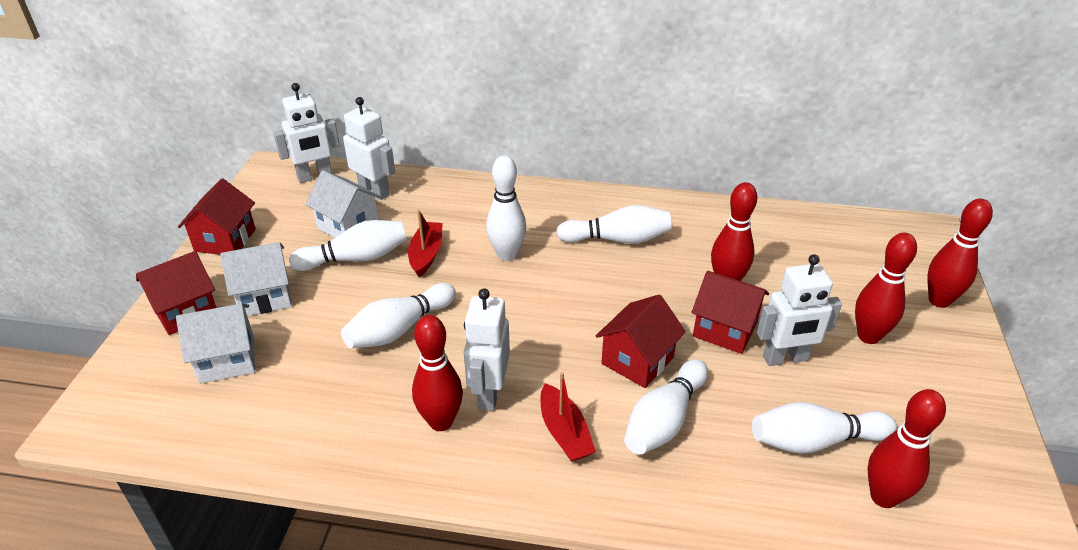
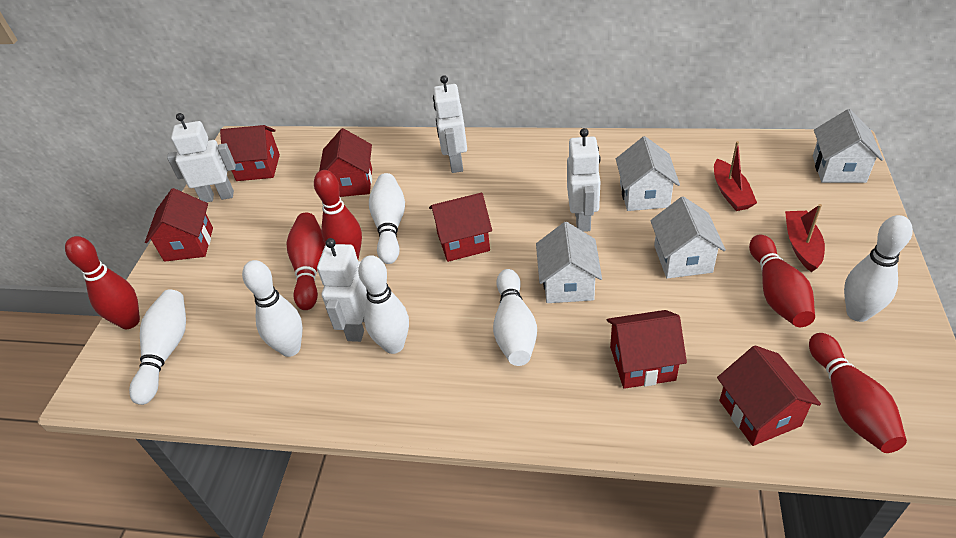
red house: [136,251,217,335] [178,179,256,255] [596,294,686,388] [692,271,769,354] = 4 -> [145,188,213,262] [220,125,280,181] [319,128,372,197] [429,193,492,262] [607,310,687,389] [717,345,821,446] = 6
white house: [176,304,255,384] [220,242,292,316] [305,170,381,238] = 3 -> [536,222,602,303] [616,136,680,211] [650,196,726,279] [813,109,883,183] = 4

